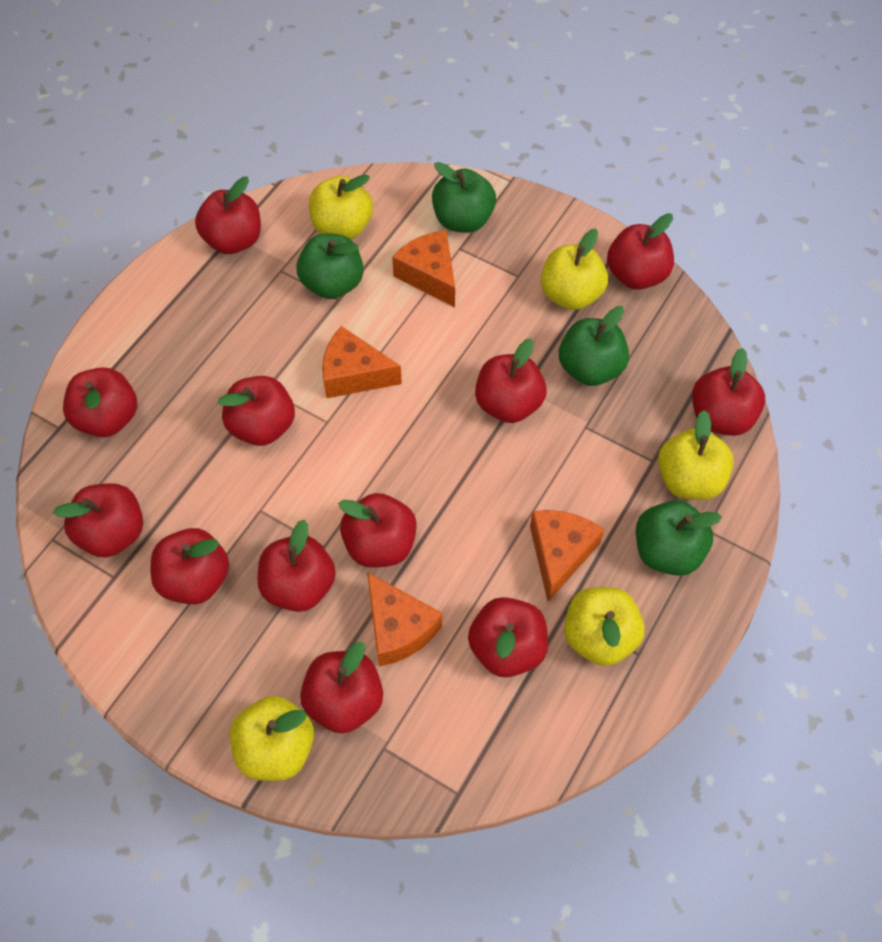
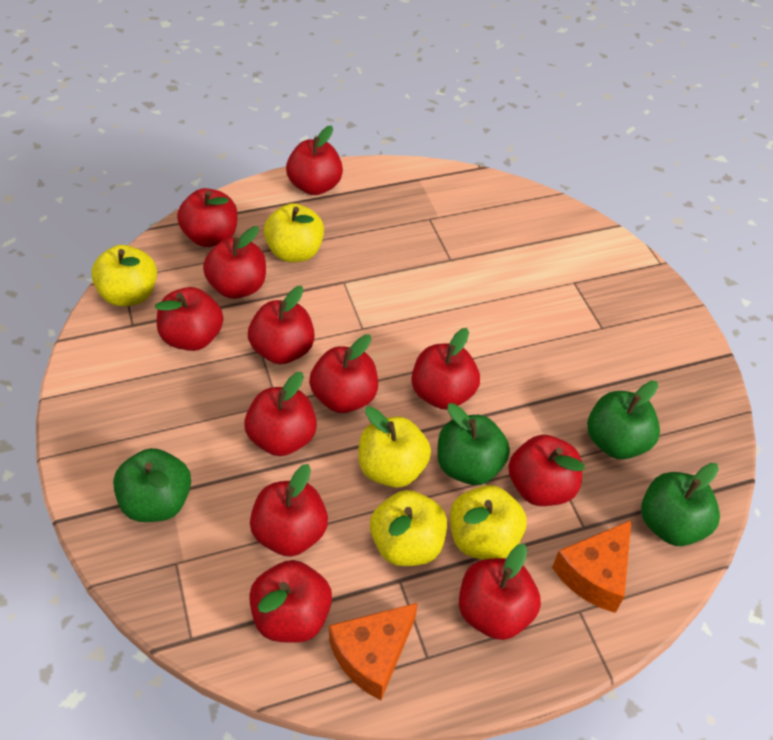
orange cheese: [322,326,402,399] [367,572,442,666] [392,230,455,307] [530,510,604,602] = 4 -> [329,603,418,700] [552,520,631,613] = 2

